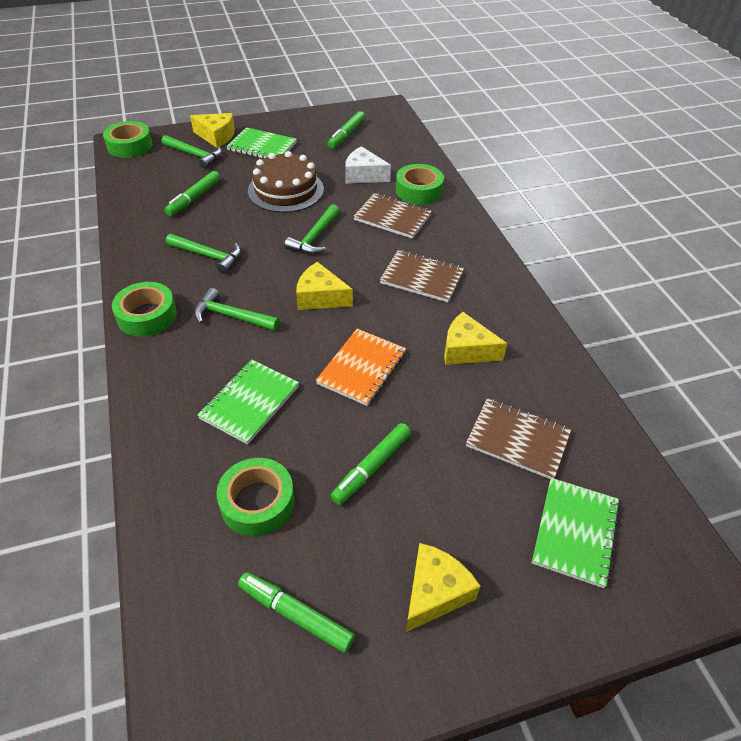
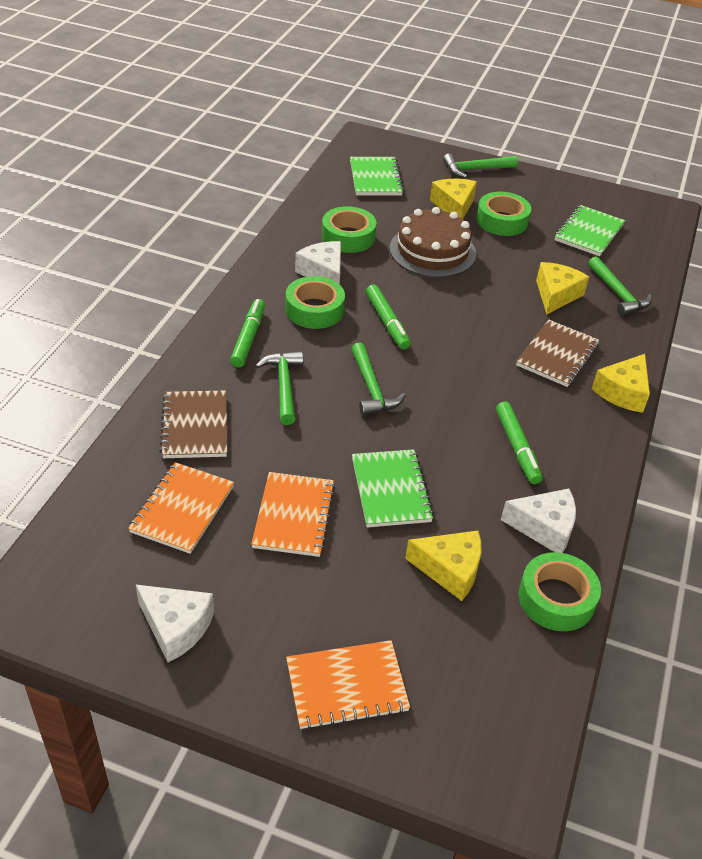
brown notebook: [353,193,432,239] [380,250,464,302] [466,398,571,479] = 3 -> [160,390,227,458] [516,320,600,387] = 2
green marker: [164,171,220,216] [238,572,355,653] [327,111,365,149] [331,423,411,505] = 4 -> [230,299,265,367] [366,285,411,349] [496,402,543,484] = 3
orange notebook: [316,329,406,406] = 1 -> [128,462,234,554] [251,472,335,557] [286,640,410,730] = 3
white cheese: [345,146,391,183] = 1 -> [136,585,214,662] [295,241,341,285] [501,489,576,553] = 3

